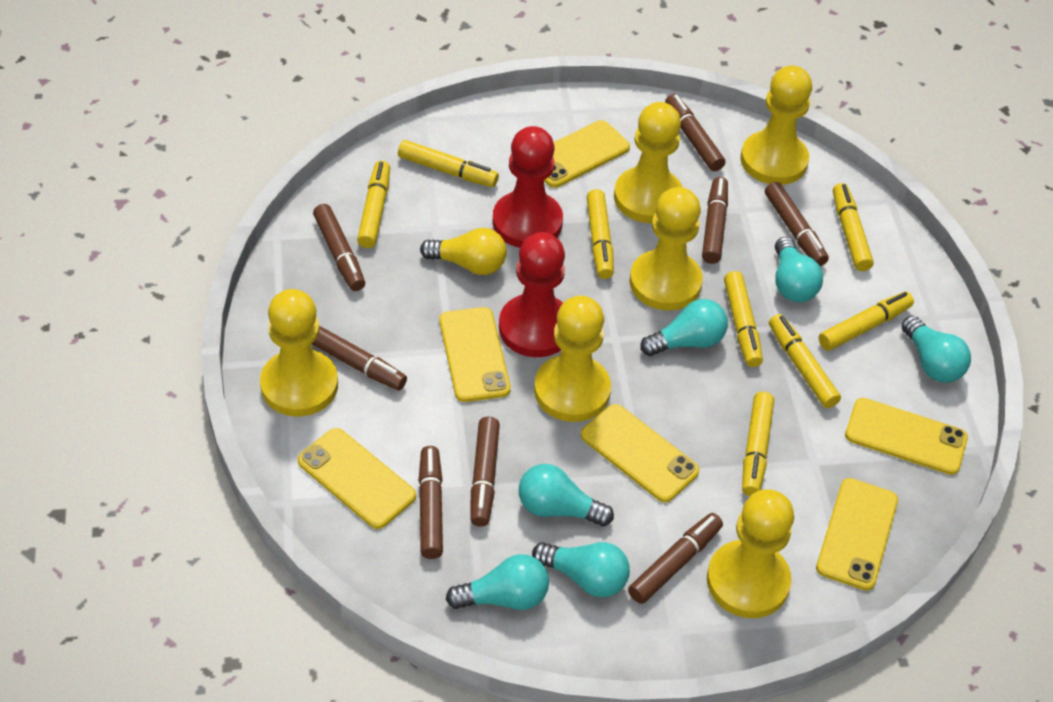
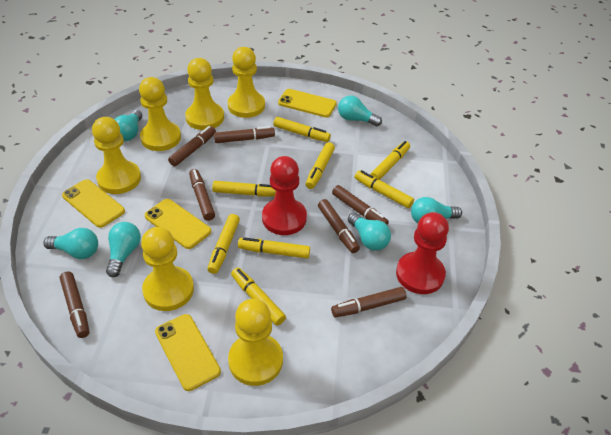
brown marker: [312,326,407,391] [313,204,365,291] [418,446,443,559] [471,417,500,527] [628,513,723,604] [665,94,725,171] [702,177,728,264] [765,182,829,266] = 8 -> [60,271,90,338] [168,126,216,166] [189,169,215,221] [214,126,275,143] [318,199,360,253] [331,287,406,318] [332,185,389,225] = 7
yellow light bulb: [420,228,507,275] = 1 -> none = 0
yellow phone: [298,428,416,529] [439,307,511,402] [544,120,630,188] [581,404,699,502] [816,478,898,591] [845,398,968,475] = 6 -> [62,179,125,228] [144,199,211,249] [155,314,221,391] [278,89,337,117] = 4

